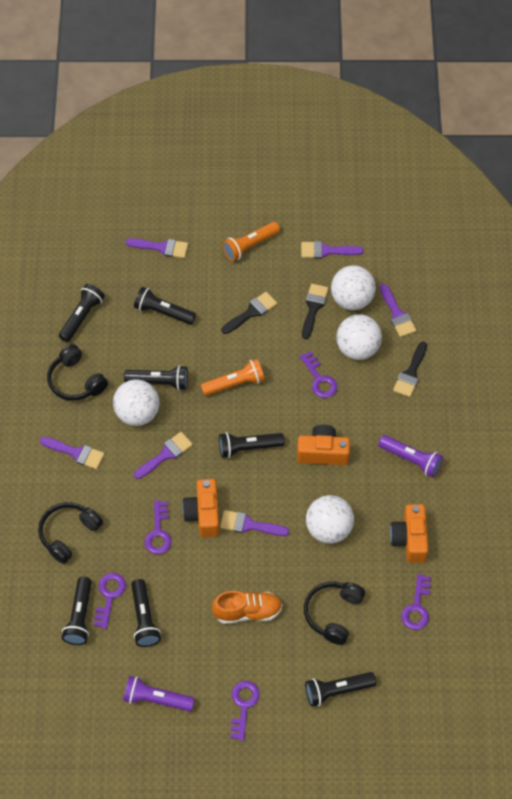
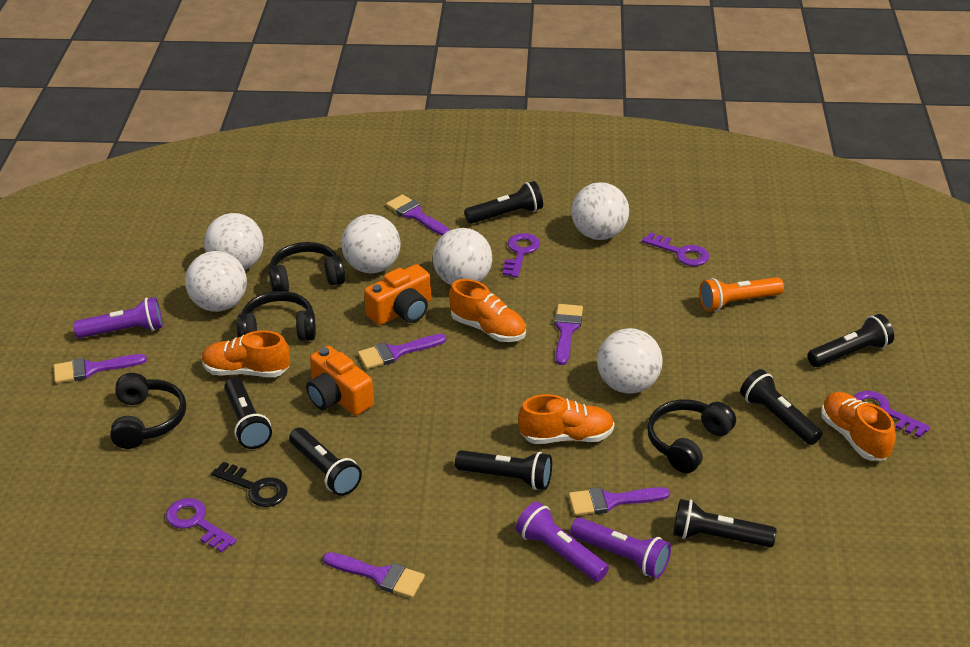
black brush: [222,292,277,334] [302,284,329,339] [393,342,427,397] = 3 -> none = 0
black headphones: [38,502,103,564] [47,344,108,401] [304,581,365,645] = 3 -> [110,373,186,449] [237,291,316,341] [269,242,345,292] [647,399,736,473] = 4
black key: none = 0 -> [211,462,288,507] = 1
orange camera: [182,479,219,537] [297,425,350,465] [390,504,428,563] = 3 -> [306,346,374,416] [364,264,431,325] = 2
orange flashlight: [201,359,265,396] [222,222,280,261] = 2 -> [699,277,784,312] = 1
orange shoe: [212,591,283,624] = 1 -> [202,331,290,377] [449,279,526,342] [518,394,614,444] [821,392,896,461] = 4
purple flashlight: [123,676,195,712] [378,435,443,477] = 2 -> [73,297,163,338] [516,502,609,582] [570,518,671,578] = 3
purple key: [94,573,126,629] [145,501,171,554] [230,681,260,741] [300,351,338,398] [401,574,431,630] = 5 -> [166,498,237,553] [502,233,540,278] [642,232,709,266] [854,391,930,438] = 4
white ball: [113,380,159,426] [306,495,354,544] [331,265,376,310] [336,314,382,360] = 4 -> [185,251,247,312] [204,213,264,270] [341,214,401,273] [433,228,492,285] [572,182,629,240] [597,328,663,394] = 6

